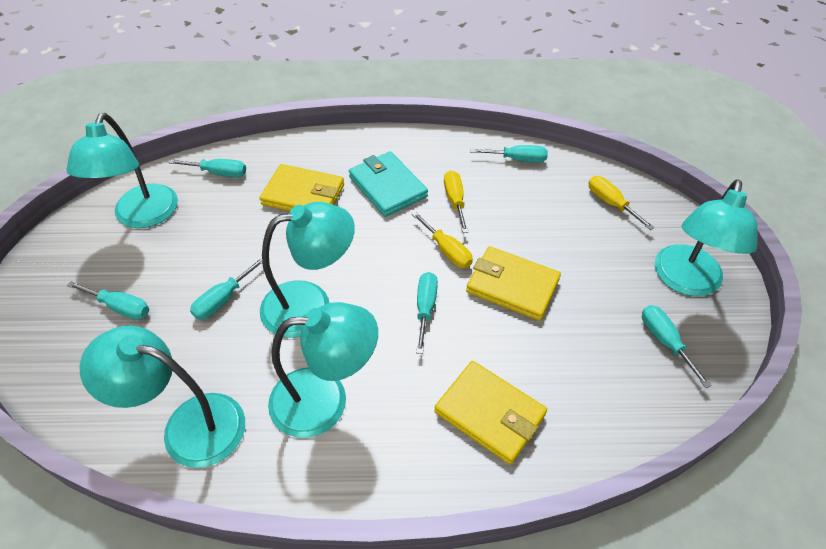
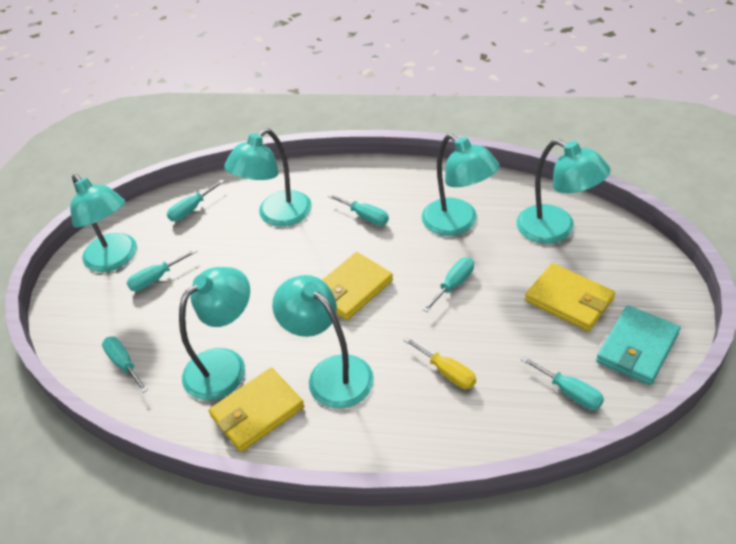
turquoise lamp: [66,113,178,228] [79,326,245,468] [260,202,355,338] [268,302,378,438] [655,179,758,296] = 5 -> [70,174,137,272] [179,267,250,401] [224,128,312,227] [272,275,374,409] [422,134,500,236] [516,139,610,244] = 6
yellow screwdriver: [412,212,473,268] [444,170,468,233] [589,176,655,230] = 3 -> [403,337,476,389] = 1

